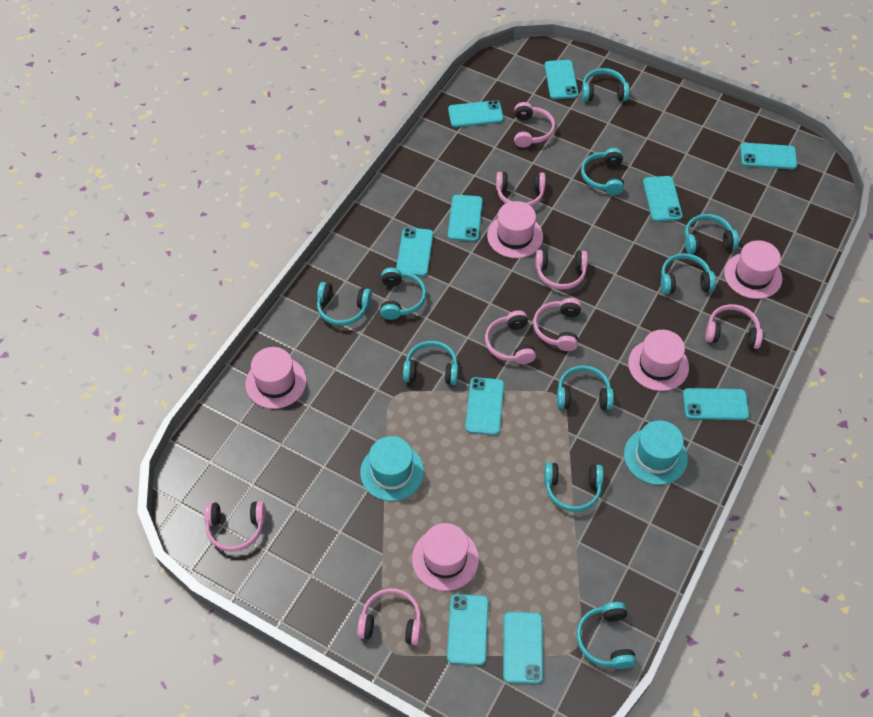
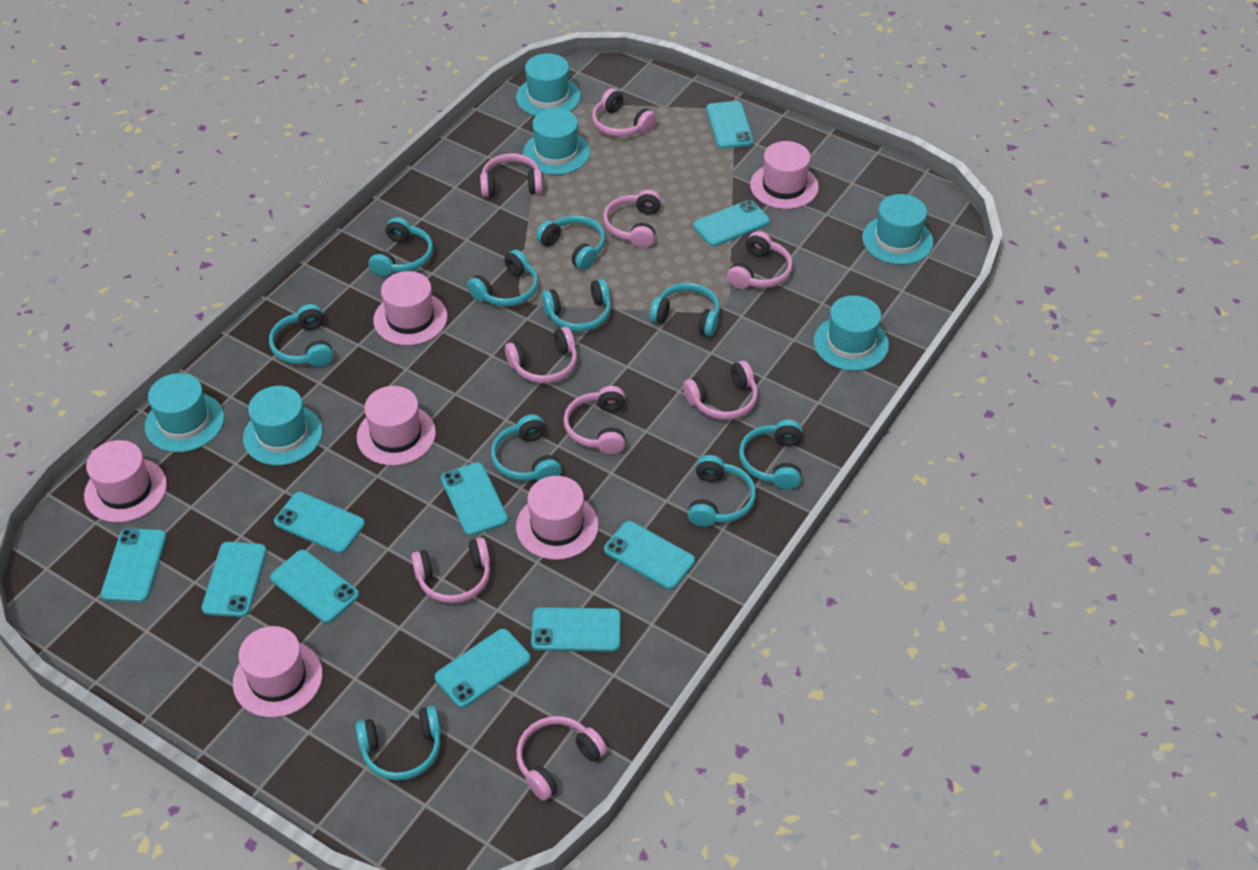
pink hat: [245,347,307,409] [412,523,479,591] [487,201,543,258] [628,330,689,391] [724,240,782,299] = 5 -> [84,440,167,523] [233,626,323,718] [357,386,436,466] [373,271,448,345] [516,476,599,560] [750,141,819,209] = 6
pink headphones: [204,501,266,552] [357,588,421,645] [485,310,536,364] [496,172,545,207] [514,102,555,148] [533,298,581,351] [535,250,588,290] [706,304,763,349] = 8 -> [411,538,490,603] [480,153,543,197] [505,327,577,383] [516,716,607,801] [564,386,625,454] [592,88,657,137] [603,190,661,248] [683,361,758,420] [727,231,793,289] = 9
turquoise hat: [360,436,424,501] [624,420,688,485] = 2 -> [145,373,224,452] [243,386,322,466] [516,53,581,116] [523,108,590,175] [814,295,889,371] [862,194,933,265] = 6

